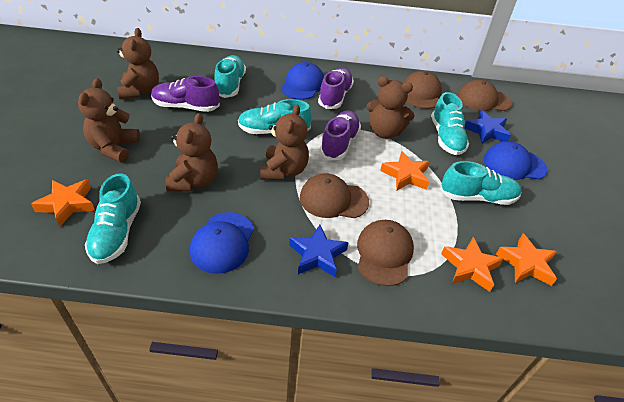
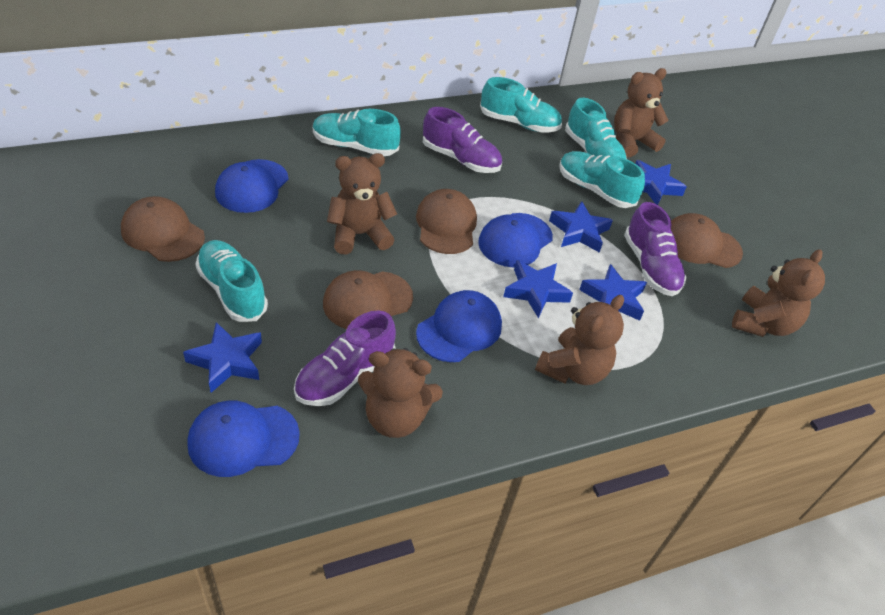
blue cap: [190,212,254,274] [281,62,324,100] [484,141,548,180] = 3 -> [187,400,300,477] [215,159,288,213] [416,290,502,362] [478,213,553,267] = 4
blue star: [289,225,349,278] [465,110,511,144] = 2 -> [183,322,262,393] [503,260,573,318] [549,201,613,253] [579,264,647,321] [635,160,687,205] = 5
orange star: [31,179,95,227] [380,151,430,191] [441,237,503,292] [496,233,557,286] = 4 -> none = 0

